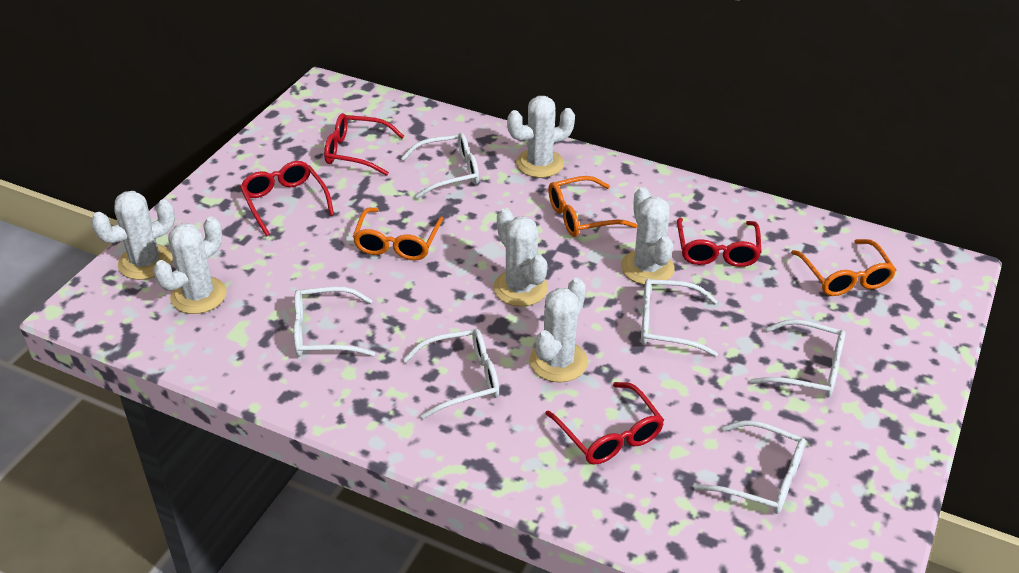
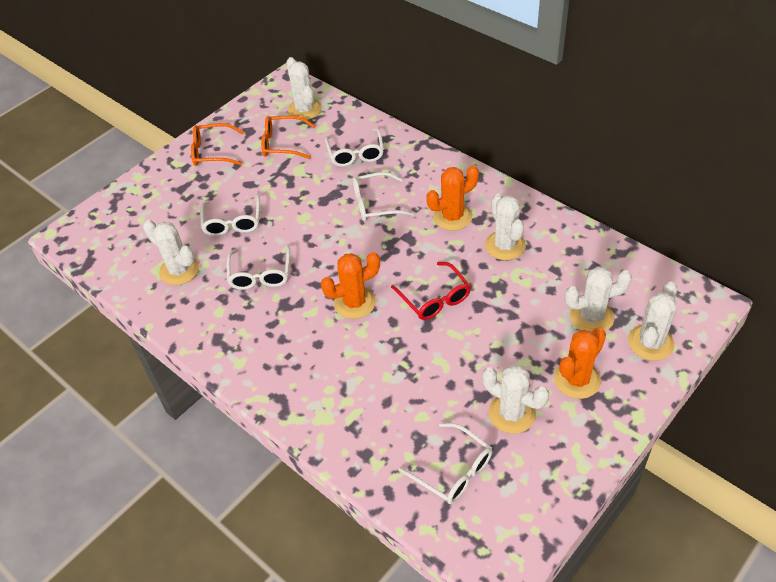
orange cactus: none = 0 -> [321,252,380,319] [426,165,479,231] [554,328,606,399] = 3
orange glasses: [353,207,444,260] [548,176,637,237] [791,239,896,296] = 3 -> [191,123,244,166] [261,116,315,159] = 2
red glasses: [240,161,334,236] [324,113,404,176] [545,382,664,464] [677,218,762,267] = 4 -> [391,262,471,320] = 1
white glasses: [294,286,375,357] [400,133,479,199] [403,329,499,419] [641,279,718,357] [694,420,806,514] [750,319,846,398] = 6 -> [200,194,260,236] [227,244,290,290] [325,128,384,167] [353,172,414,221] [399,423,492,504] = 5

